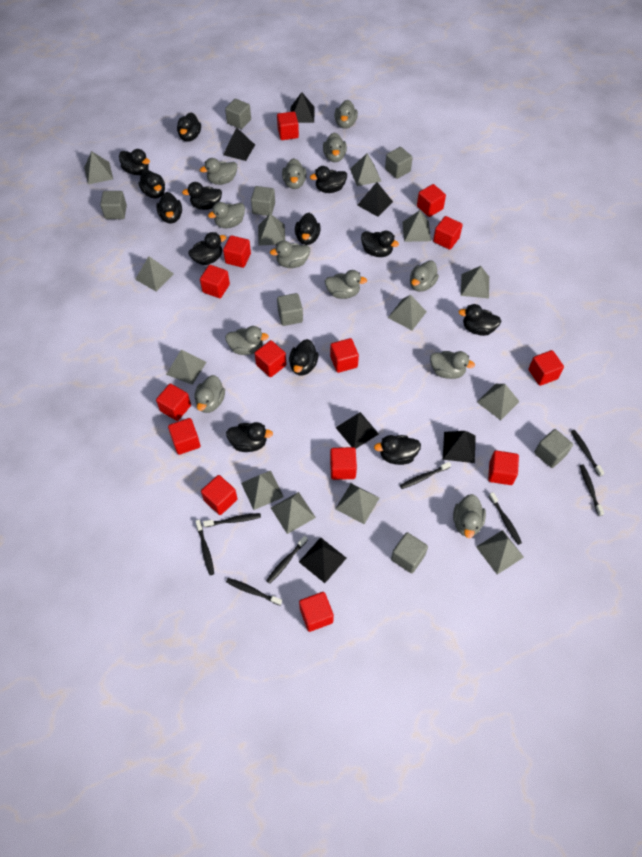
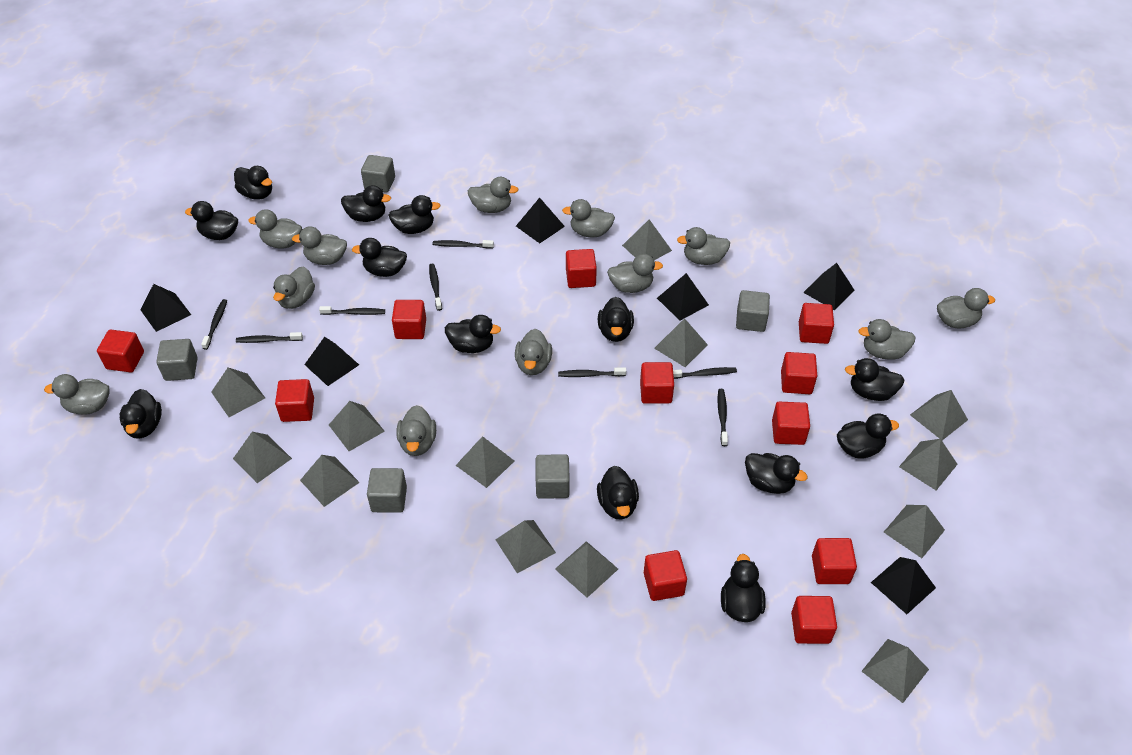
grey cube: [100,191,127,219] [225,99,251,129] [251,186,275,216] [277,293,303,326] [385,147,413,179] [391,532,428,573] [534,429,573,468] = 7 -> [156,339,198,381] [361,155,395,193] [367,468,407,513] [536,454,570,499] [736,290,770,332] = 5
red cube: [156,384,191,421] [168,418,200,455] [200,265,230,298] [201,475,238,515] [223,235,251,268] [255,340,286,377] [277,111,299,140] [299,592,334,632] [330,338,359,373] [330,447,357,480] [417,184,446,217] [433,216,463,250] [488,450,519,485] [528,350,564,386] = 14 -> [97,330,144,372] [275,379,314,422] [392,300,426,339] [566,249,597,288] [640,362,674,404] [644,550,687,601] [772,402,810,445] [781,352,817,394] [791,596,837,644] [799,303,834,344] [812,538,857,584] = 11

